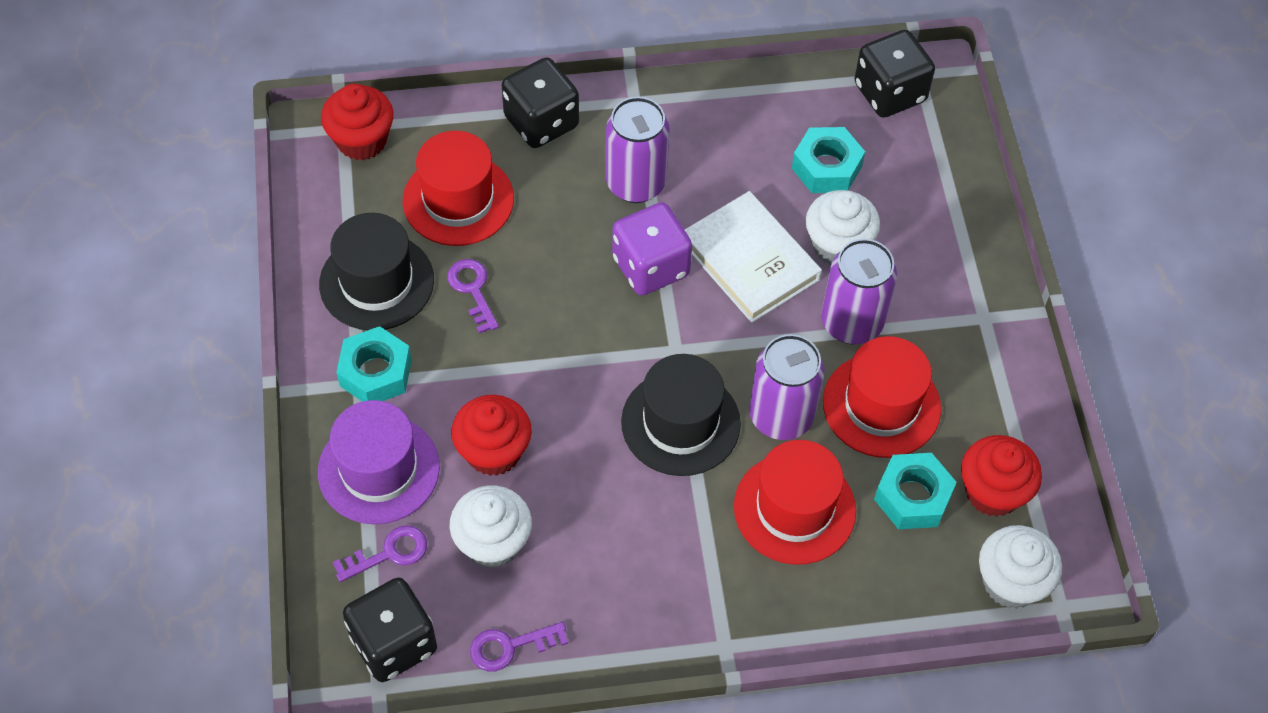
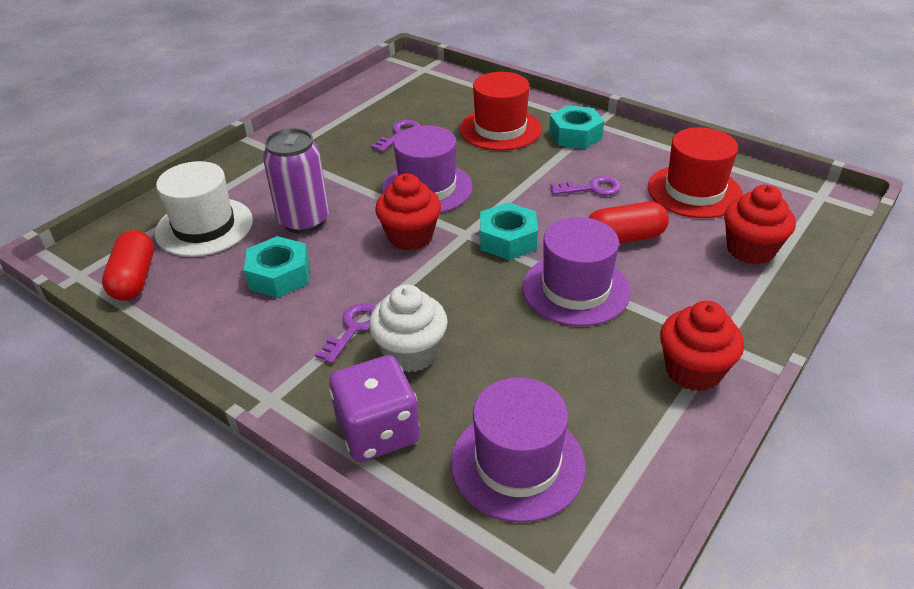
black dice: [343,578,437,682] [502,57,579,148] [854,30,935,118] = 3 -> none = 0
black hat: [319,213,434,330] [621,354,741,476] = 2 -> none = 0
purple can: [606,97,670,203] [749,334,825,440] [821,239,897,345] = 3 -> [263,128,329,234] = 1
purple hat: [318,400,440,524] = 1 -> [382,125,473,213] [451,377,586,523] [522,217,631,326] = 3
red capsule: none = 0 -> [102,230,154,301] [588,202,669,243] = 2
red hat: [403,131,514,246] [734,440,856,565] [823,336,941,458] = 3 -> [460,72,542,151] [648,127,743,218] = 2
white book: [685,191,822,323] = 1 -> none = 0
white cupcake: [450,485,532,568] [806,190,880,265] [979,525,1062,609] = 3 -> [369,284,448,373] = 1
white hat: none = 0 -> [155,161,253,257] = 1

